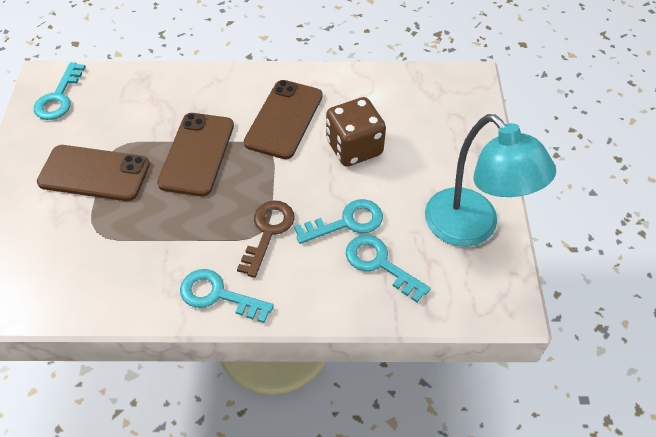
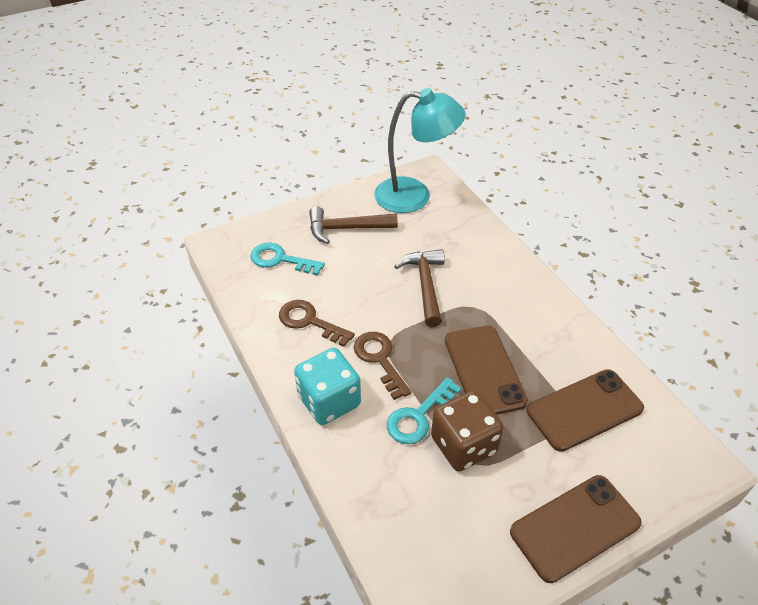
brown hammer: none = 0 -> [309,206,398,244] [394,249,445,327] = 2
brown key: [237,200,295,278] = 1 -> [279,300,355,347] [354,332,411,400] = 2
turquoise dice: none = 0 -> [294,348,361,425] = 1
turquoise key: [34,62,86,120] [180,269,274,323] [294,199,383,244] [346,235,431,302] = 4 -> [250,243,325,275] [387,377,461,444] = 2

